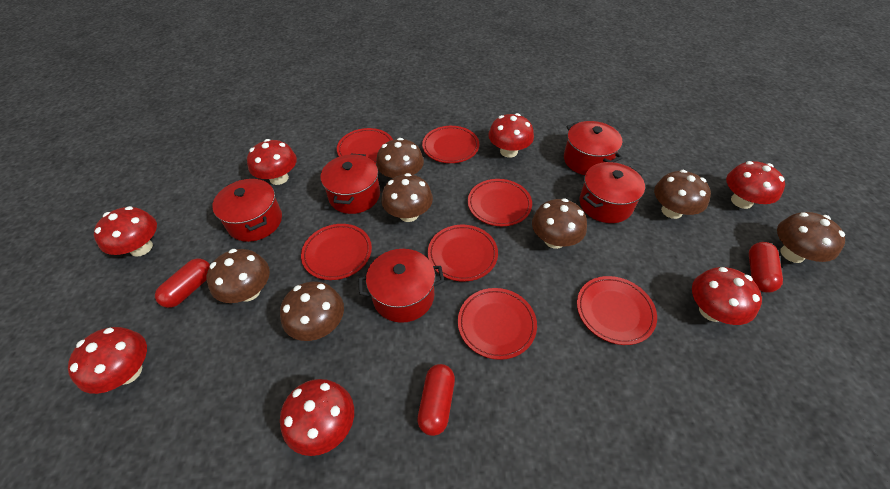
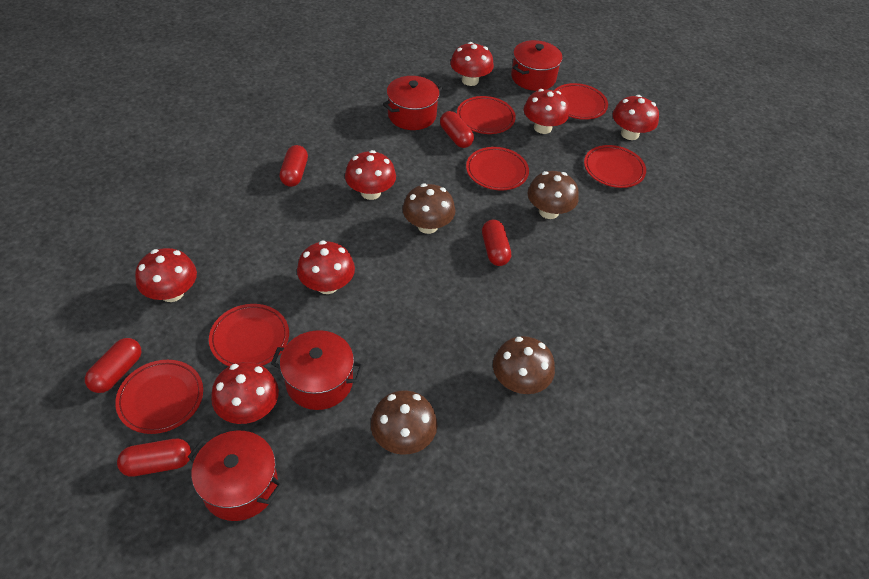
brown mushroom: [207,249,270,303] [280,282,344,341] [376,138,424,178] [382,173,433,222] [532,198,587,249] [654,170,711,219] [777,212,845,263] = 7 -> [371,390,437,455] [403,184,455,234] [493,336,555,394] [528,171,579,219] = 4
red capsule: [155,259,210,308] [417,364,455,436] [749,242,783,293] = 3 -> [85,338,141,393] [117,439,191,477] [279,145,308,187] [440,111,474,148] [482,220,511,266] = 5
red plate: [301,224,372,280] [337,128,393,164] [422,126,479,163] [428,225,498,282] [458,288,537,360] [468,179,532,226] [577,276,657,345] = 7 -> [115,360,203,434] [209,304,289,366] [457,96,516,134] [466,147,529,191] [554,83,608,120] [584,145,646,188] = 6
red pot: [212,179,282,242] [321,154,380,214] [358,249,444,323] [564,121,623,175] [579,162,645,223] = 5 -> [188,431,283,521] [271,330,364,410] [383,76,442,130] [511,40,562,91] = 4

